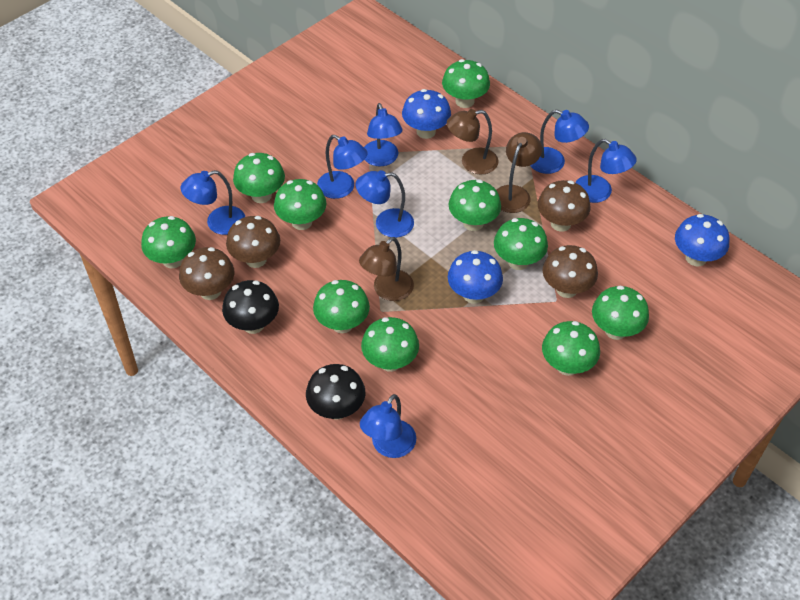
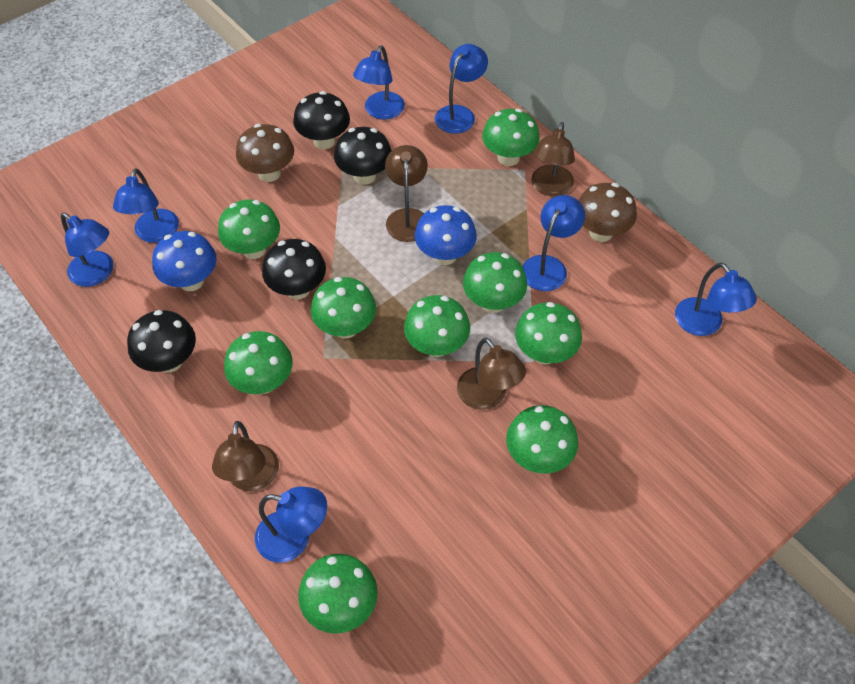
black mushroom: [222,280,279,334] [306,364,366,420] = 2 -> [127,310,196,373] [262,239,326,300] [293,91,350,149] [334,127,392,185] = 4
blue mushroom: [402,89,451,139] [448,250,503,304] [675,214,729,266] = 3 -> [152,231,216,291] [415,205,477,265] = 2
brown lamp: [359,237,414,301] [447,109,499,175] [497,132,542,213] = 3 -> [212,421,279,491] [385,145,428,242] [457,337,526,410] [531,122,575,196] = 4
brown mushroom: [179,247,234,300] [226,216,280,268] [538,180,590,232] [543,245,598,298] = 4 -> [236,124,294,182] [578,183,637,242] = 2
green mushroom: [141,216,196,268] [233,153,285,203] [274,179,327,230] [313,280,370,333] [361,317,419,372] [442,59,490,108] [449,179,501,231] [494,218,548,270] [542,321,600,376] [592,285,649,340] = 10 -> [218,199,280,259] [224,331,293,394] [298,554,377,634] [311,277,376,338] [404,295,470,357] [463,252,527,313] [482,109,540,166] [506,405,578,474] [515,302,582,365] = 9

